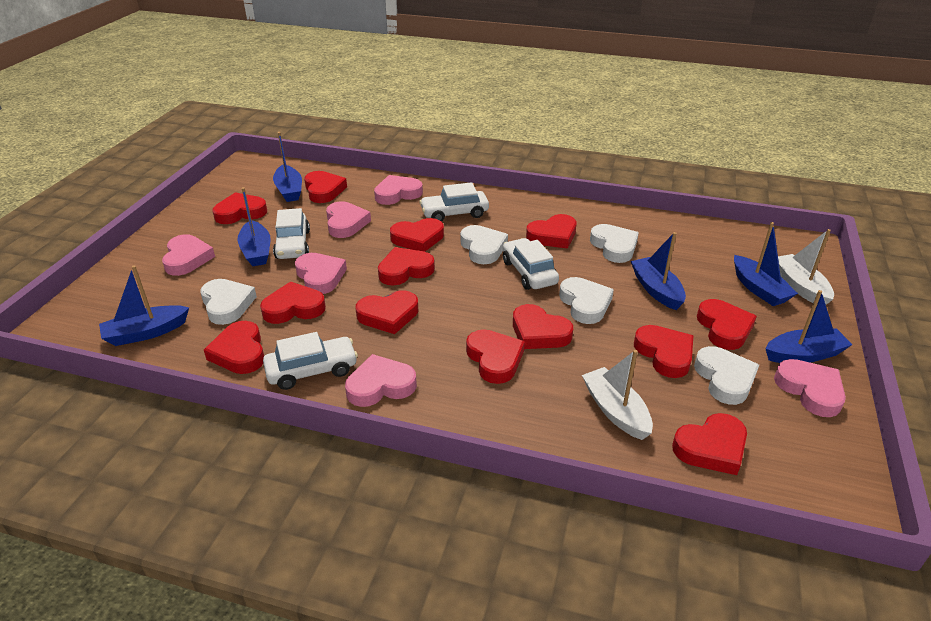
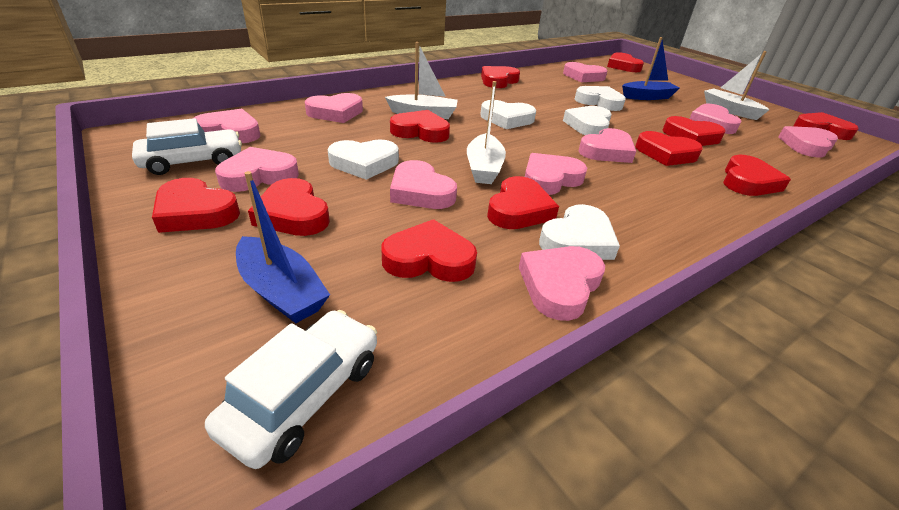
blue boat: [99,265,189,346] [237,187,271,266] [273,132,302,202] [631,232,686,310] [734,222,798,306] [765,290,853,363] = 6 -> [236,171,330,323] [622,37,680,100] = 2
pink heart: [162,234,215,276] [295,253,347,294] [326,201,371,238] [345,354,417,407] [374,175,423,205] [774,359,846,417] = 6 -> [194,109,261,143] [215,147,299,192] [305,93,363,123] [390,160,457,209] [519,246,605,321] [525,153,587,195] [563,62,607,82] [578,128,636,163] [690,104,741,134] [778,126,838,157] = 10
red heart: [204,321,264,374] [212,192,267,224] [260,281,326,324] [304,171,347,203] [356,290,418,334] [378,247,435,286] [390,218,444,252] [466,329,525,384] [513,304,573,349] [526,214,577,249] [634,325,693,378] [672,413,747,475] [697,299,757,350] = 13 -> [152,178,240,233] [248,178,330,236] [381,219,477,282] [390,110,450,143] [481,66,520,88] [487,176,559,229] [607,52,644,72] [635,131,703,166] [663,116,726,146] [723,155,791,196] [793,112,859,140] = 11
white boat: [582,350,653,440] [778,229,834,305] = 2 -> [385,42,458,119] [467,81,506,184] [704,51,770,120] = 3
white car: [263,332,358,390] [273,208,310,259] [419,182,489,222] [503,238,559,290] = 4 -> [132,118,242,175] [205,310,377,469] = 2

